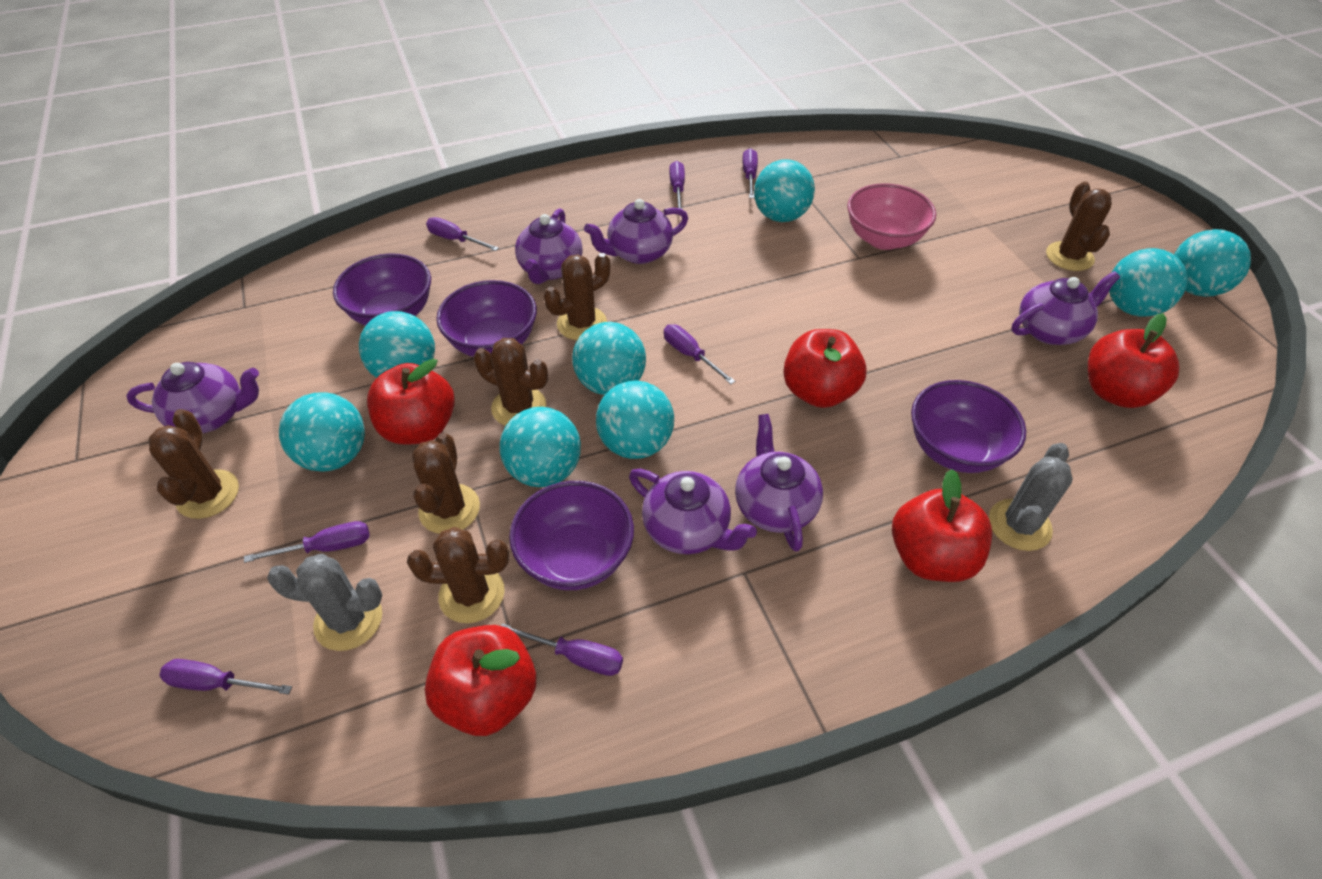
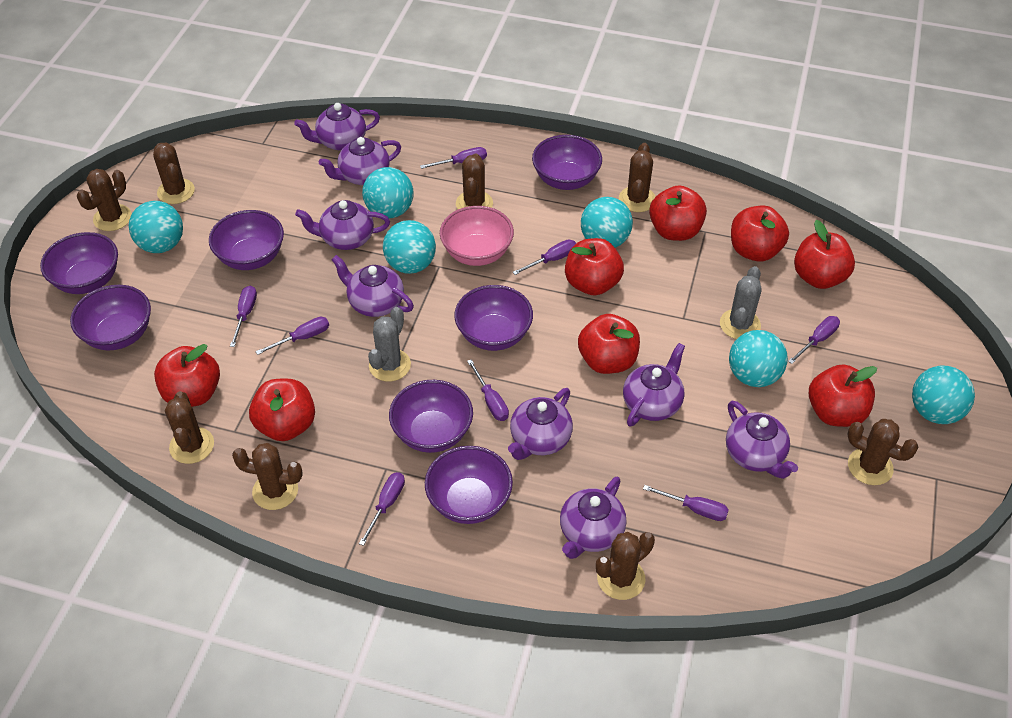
brown cactus: [148,409,239,519] [407,527,509,623] [412,433,480,534] [474,338,548,426] [544,253,610,340] [1046,182,1112,271] = 6 -> [77,169,132,231] [153,142,195,204] [165,391,214,464] [232,443,303,510] [456,153,493,209] [596,532,655,600] [619,143,656,212] [847,419,918,485] = 8
purple bowl: [333,254,431,326] [436,280,537,357] [509,481,634,590] [911,380,1026,473] = 4 -> [40,232,118,294] [70,285,151,351] [209,210,284,270] [389,380,473,453] [425,446,513,524] [454,285,533,351] [532,135,602,190] = 7
purple screwdriver: [159,659,292,695] [244,521,370,563] [426,217,499,251] [501,623,623,676] [664,324,735,384] [669,161,685,210] [742,148,758,198] = 7 -> [230,286,257,347] [255,317,329,355] [359,472,405,546] [420,147,487,169] [467,359,509,421] [513,240,576,275] [643,485,729,521] [788,316,840,364] = 8
purple teapot: [126,362,259,433] [515,208,583,284] [584,199,688,264] [629,469,757,554] [735,414,823,552] [1011,271,1120,345] = 6 -> [294,103,380,151] [295,200,390,250] [319,137,401,185] [331,255,414,317] [508,388,573,460] [560,476,626,559] [623,343,685,427] [726,401,798,479] = 8
red apple: [367,359,455,445] [425,625,536,736] [783,329,866,408] [892,469,992,582] [1088,313,1179,408] = 5 -> [154,344,220,407] [249,378,315,441] [565,238,624,295] [578,314,640,374] [649,185,707,241] [731,206,789,262] [794,220,855,289] [809,365,877,427] = 8
turquoise ball: [279,392,365,472] [359,311,435,378] [500,407,581,487] [572,322,646,395] [596,380,674,459] [754,159,815,222] [1109,248,1187,317] [1174,229,1251,297] = 8 -> [129,201,183,253] [362,167,414,219] [383,220,436,274] [581,197,633,248] [729,330,788,387] [912,366,975,424] = 6

